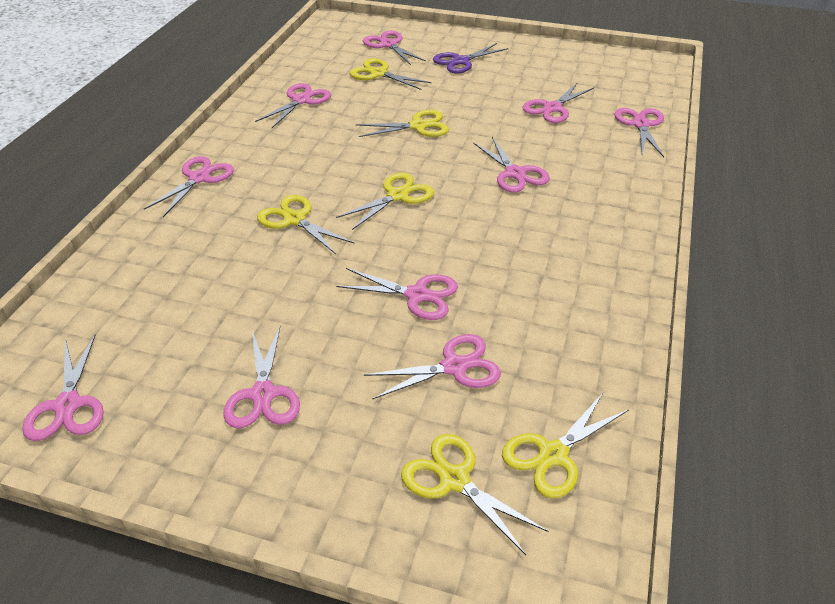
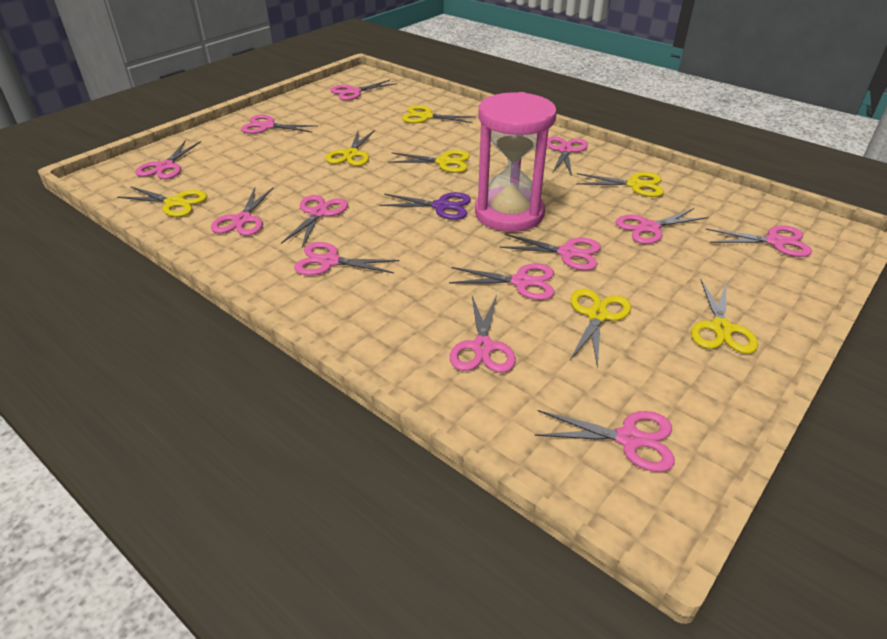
pink hourglass: none = 0 -> [475,92,557,232] = 1
pink scissors: [22,334,104,441] [144,156,234,217] [223,327,300,428] [255,83,331,128] [336,268,458,320] [363,30,426,65] [364,334,501,400] [473,137,550,193] [523,82,594,123] [614,108,664,157] = 10 -> [135,141,201,179] [211,187,274,236] [241,115,318,134] [281,195,348,247] [294,242,400,276] [330,80,397,100] [449,263,554,300] [450,295,515,373] [499,234,601,270] [534,410,675,472] [547,136,588,176] [615,208,709,244] [706,225,812,257] = 13
yellow scissors: [257,195,355,254] [336,173,434,230] [349,58,431,90] [356,110,449,137] [401,434,548,555] [502,393,629,498] = 6 -> [117,186,207,217] [326,130,375,166] [388,150,470,173] [402,105,475,123] [570,289,631,369] [576,172,664,197] [691,280,758,354] = 7

